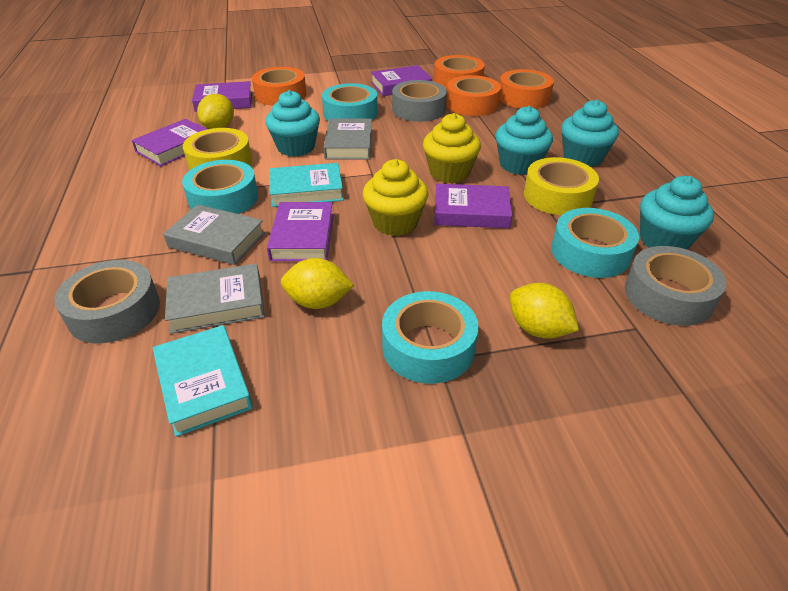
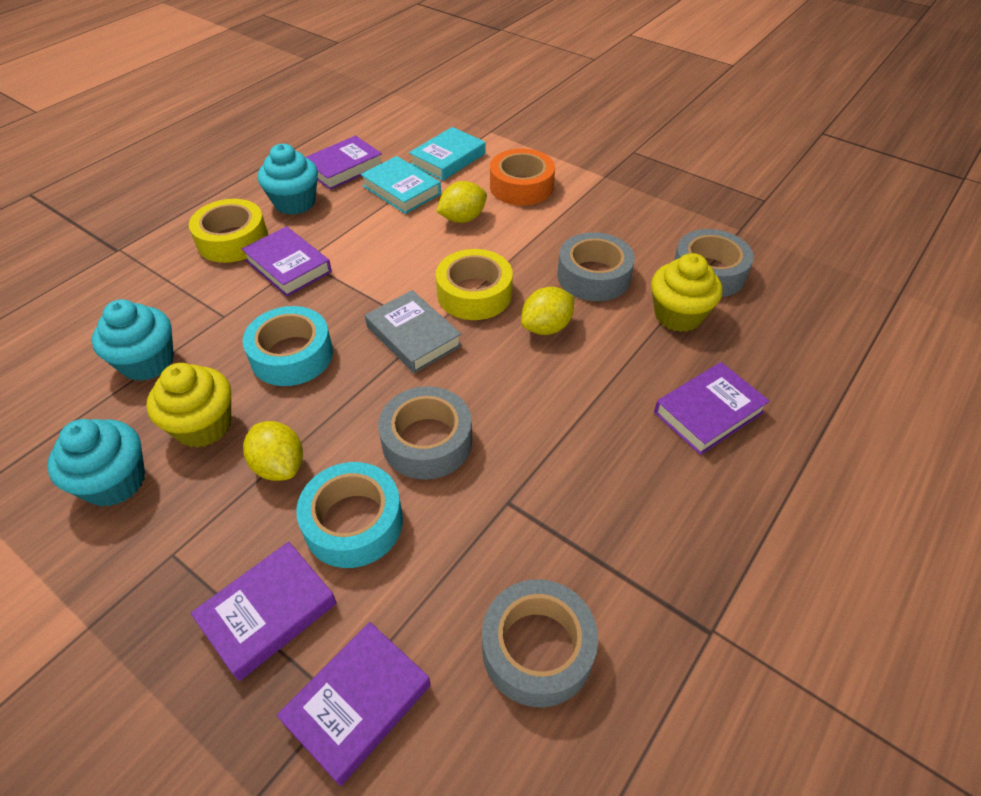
grey book: [163,204,265,265] [165,263,265,334] [323,119,372,160] = 3 -> [365,290,462,373] = 1
grey tape: [54,260,160,343] [392,80,447,122] [625,246,726,326] = 3 -> [378,386,472,480] [482,579,598,707] [557,232,635,301] [674,229,754,297] = 4
orange tape: [252,67,307,106] [434,55,485,89] [446,75,501,116] [500,69,554,109] = 4 -> [490,149,555,206] = 1
turquoise cupcake: [265,90,320,157] [495,106,553,175] [561,99,619,167] [640,176,714,250] = 4 -> [47,419,145,507] [92,299,174,381] [258,144,318,215] = 3
turquoise tape: [182,160,258,214] [322,83,378,121] [382,291,479,384] [551,208,639,278] = 4 -> [243,306,333,386] [296,462,403,568] = 2

